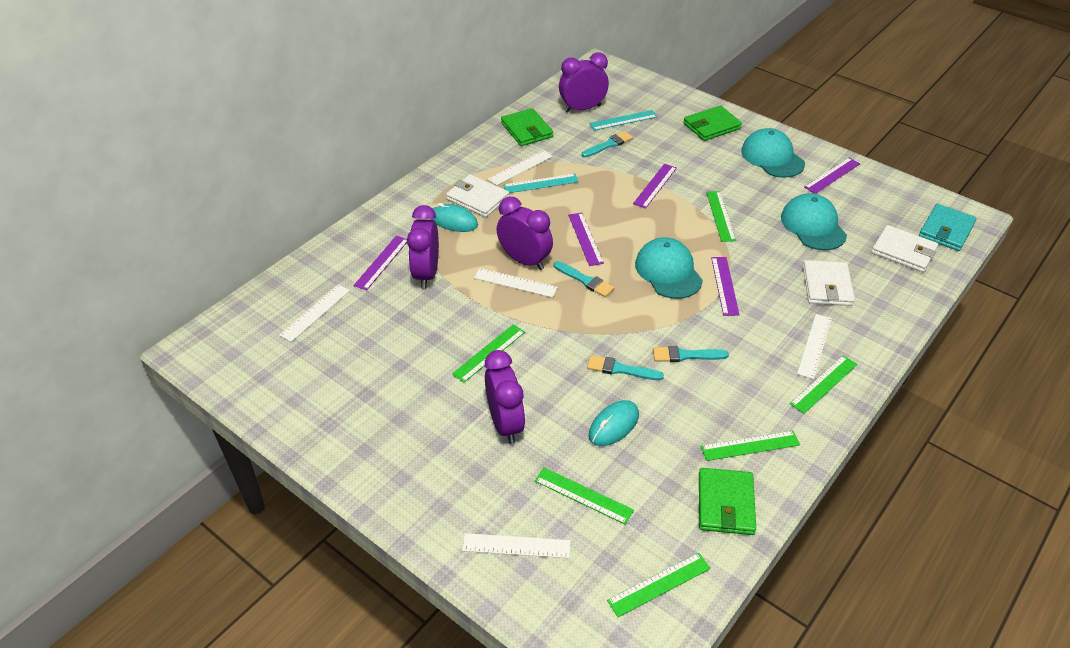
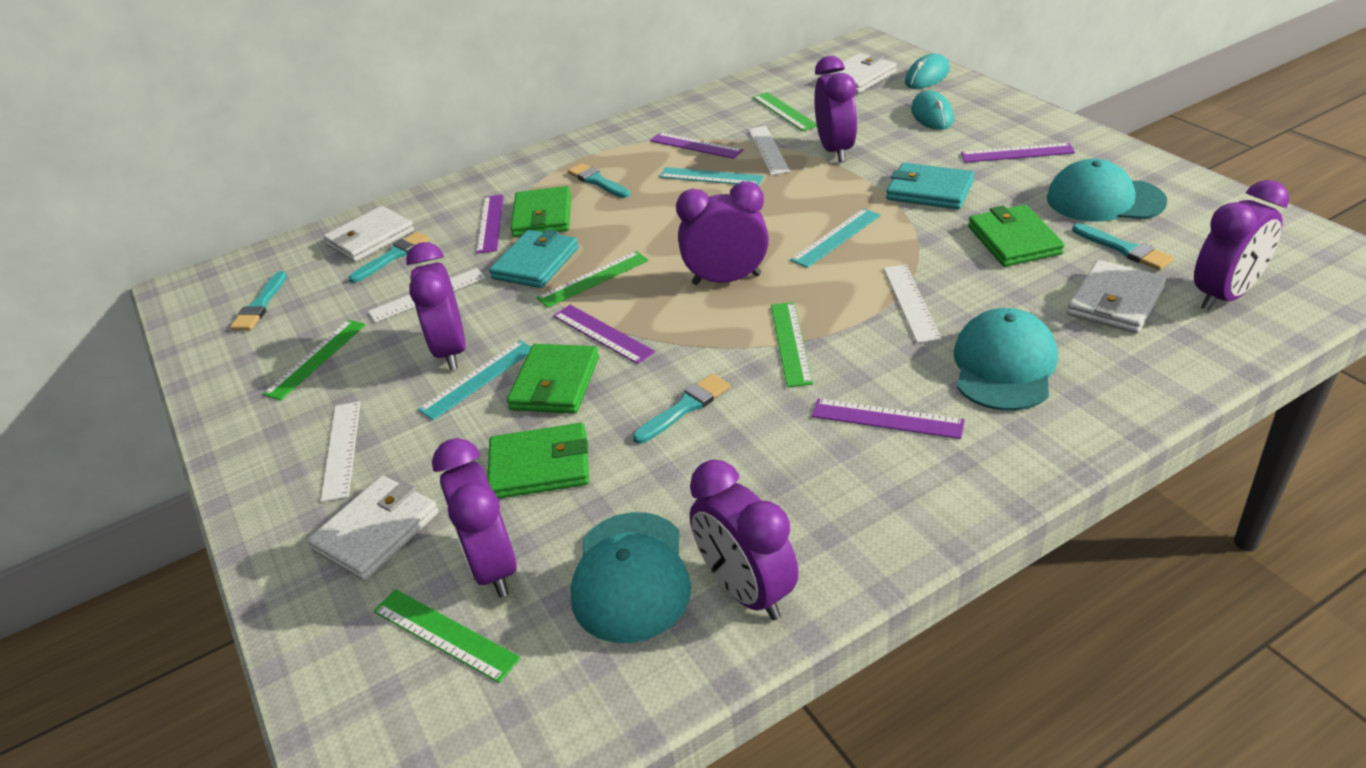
green ruler: [452,324,525,383] [535,468,634,525] [607,553,711,617] [701,431,800,461] [706,191,736,242] [790,355,858,414] = 6 -> [263,320,366,400] [374,589,521,683] [537,251,648,308] [753,92,817,131] [771,302,813,387] = 5
green wallet: [501,108,553,146] [683,105,742,141] [699,468,756,535] = 3 -> [487,423,589,499] [507,344,599,414] [510,186,571,237] [968,205,1065,267] = 4
purple clock: [407,205,439,289] [485,350,525,444] [497,197,553,270] [559,53,609,113] = 4 -> [406,242,466,370] [432,438,517,597] [676,181,769,285] [690,460,799,620] [814,56,857,162] [1194,180,1289,311] = 6
turquoise brush: [554,261,614,297] [582,131,633,157] [587,355,664,380] [653,346,729,362] = 4 -> [230,271,287,330] [349,232,430,283] [568,163,630,198] [633,374,730,444] [1072,223,1174,270] = 5
turquoise ruler: [503,174,579,193] [589,110,658,131] = 2 -> [418,340,531,420] [659,167,764,186] [790,208,881,268] = 3
turquoise wallet: [919,204,977,251] = 1 -> [489,229,579,288] [886,163,974,209] = 2
white ruler: [279,284,350,342] [462,533,571,558] [474,268,558,298] [488,150,553,186] [797,314,832,379] = 5 -> [321,401,361,502] [368,268,485,323] [748,126,790,175] [884,265,942,343] = 4
white wallet: [446,174,509,217] [803,260,855,306] [871,225,938,272] = 3 -> [307,475,439,581] [323,206,414,262] [821,53,897,94] [1067,260,1166,334] = 4

